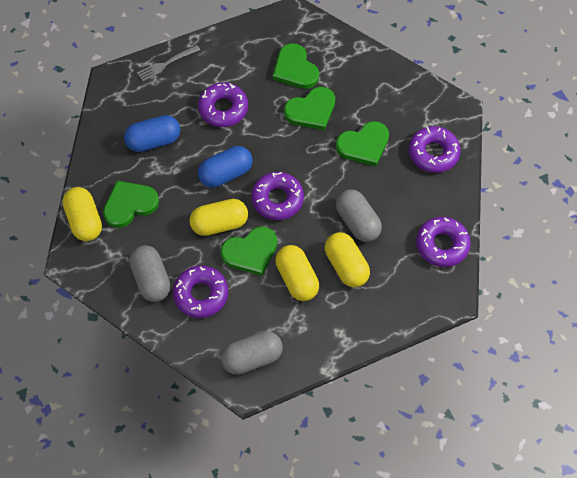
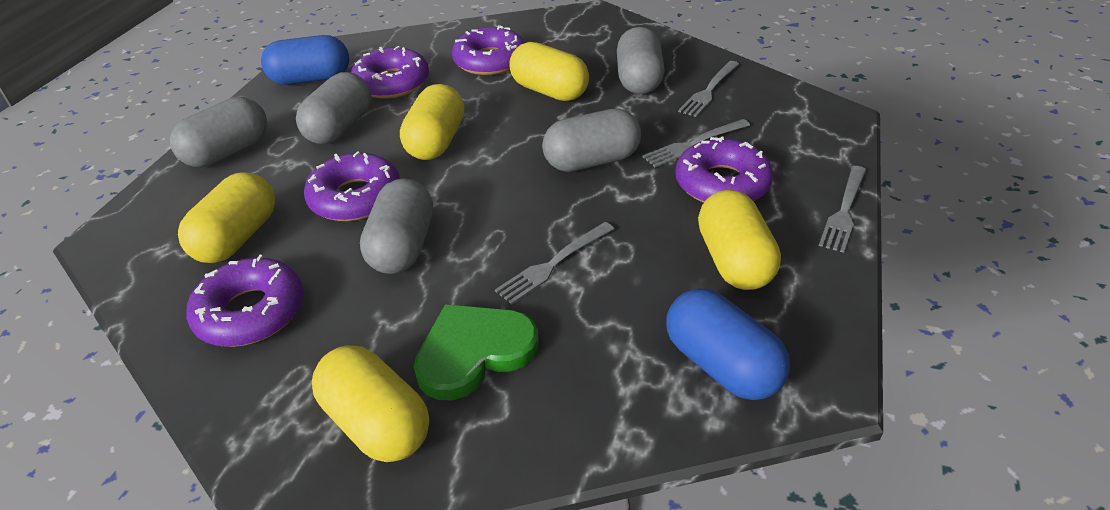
green heart: [103,181,159,228] [220,226,277,276] [273,43,319,89] [284,87,335,130] [336,121,389,166] = 5 -> [414,304,539,400] = 1
grey capsule: [129,245,171,302] [221,331,283,375] [336,189,382,242] = 3 -> [170,97,267,167] [296,72,371,144] [360,178,433,274] [542,109,641,172] [617,27,664,94] = 5
grey fork: [137,45,200,82] = 1 -> [495,222,614,305] [642,119,750,167] [678,61,739,117] [819,166,866,253] = 4
yellow capsule: [62,187,102,241] [189,199,248,236] [275,245,319,301] [325,232,370,287] = 4 -> [178,172,275,263] [312,345,429,462] [400,84,464,160] [509,42,589,101] [698,190,781,290] = 5

